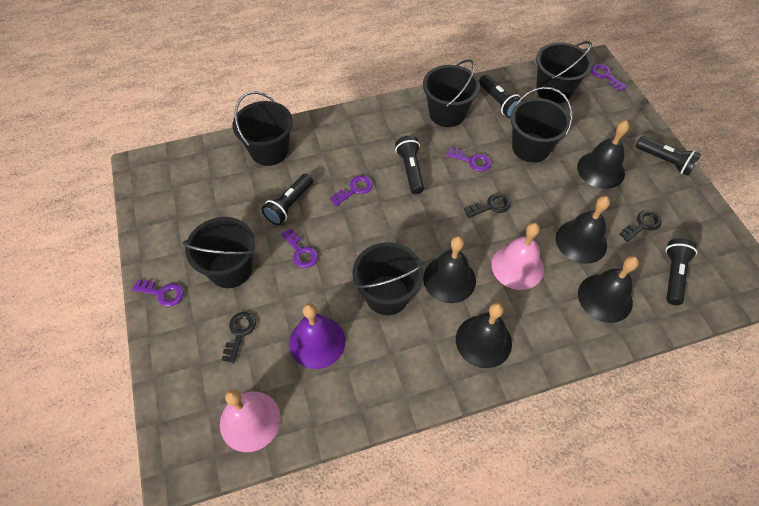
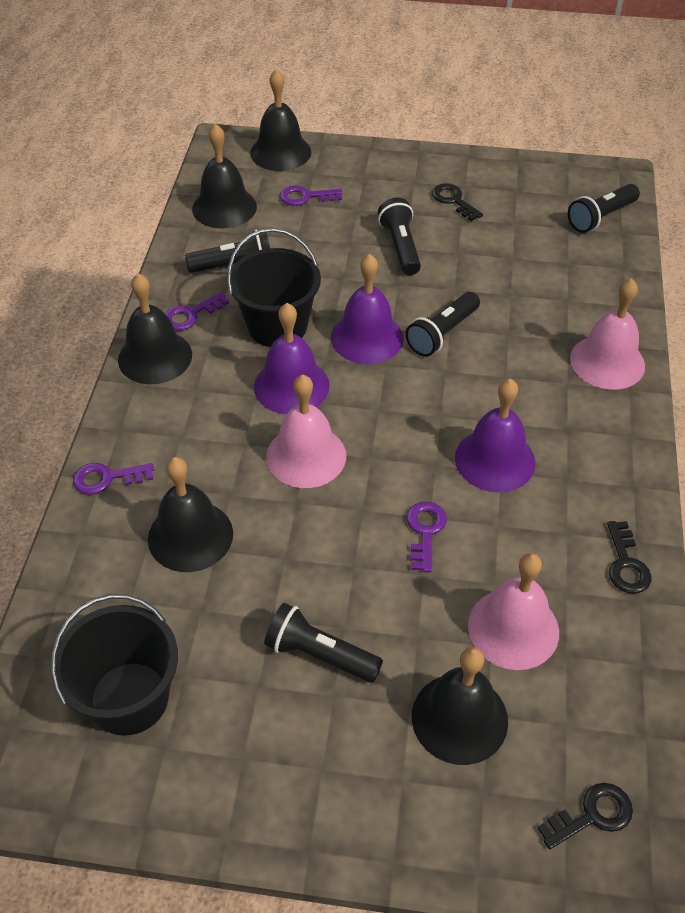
black bucket: [183,217,255,288] [233,92,293,166] [353,242,423,315] [423,59,480,127] [510,87,573,162] [536,41,592,103] = 6 -> [51,594,178,736] [227,228,321,347] = 2
pink bell: [220,389,281,452] [491,223,544,290] = 2 -> [266,375,346,488] [468,553,559,670] [570,278,645,390] = 3
purple bell: [289,303,345,369] = 1 -> [254,303,330,414] [331,254,404,364] [455,379,535,492] = 3
purple key: [132,279,184,307] [281,228,318,268] [330,175,373,206] [446,148,491,171] [591,64,627,91] = 5 -> [73,463,154,495] [165,292,229,331] [280,185,343,206] [407,501,447,572] = 4

